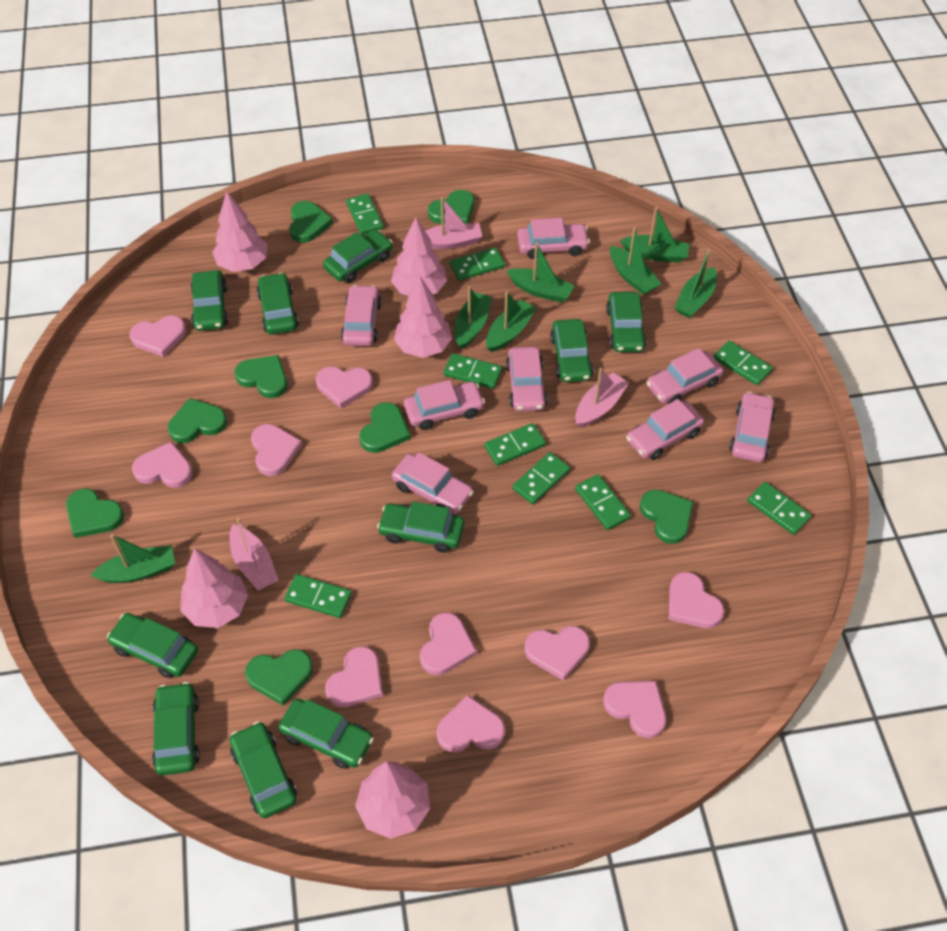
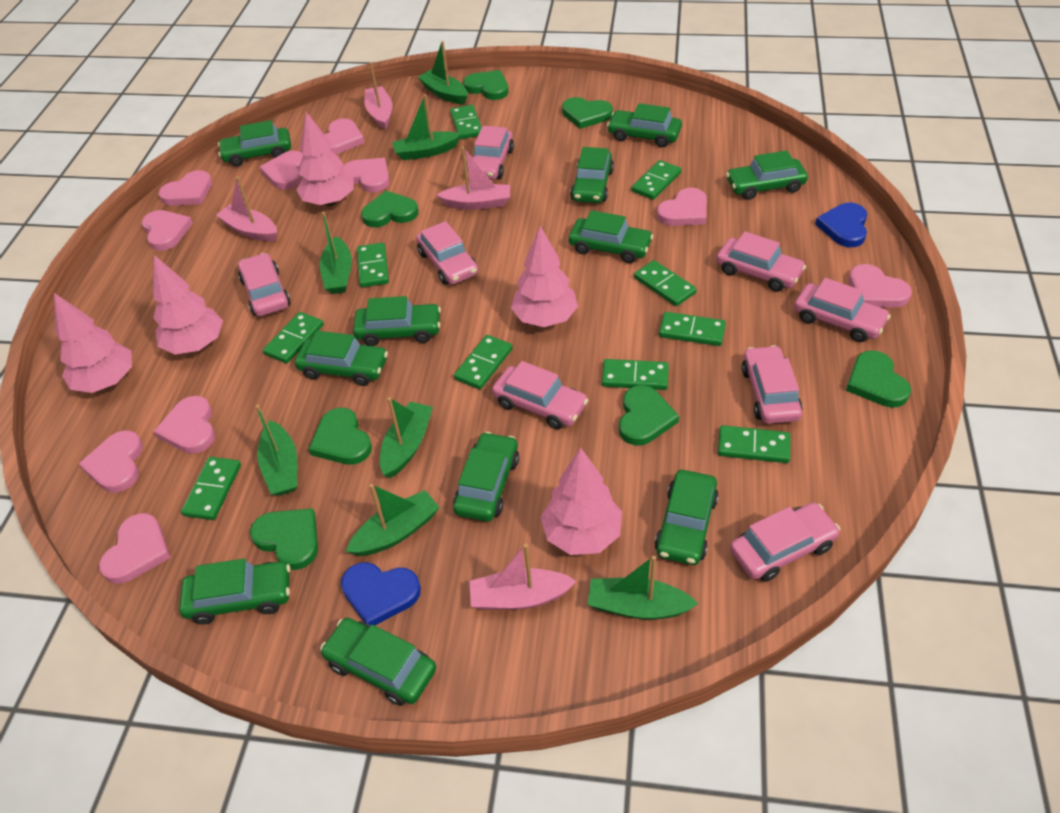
blue heart: none = 0 -> [341,562,421,626] [815,203,867,247] = 2
green car: [107,613,198,678] [152,682,200,775] [191,270,228,331] [230,722,297,818] [257,273,299,335] [278,698,374,769] [323,229,393,283] [377,502,464,553] [550,319,593,382] [606,292,647,352] = 10 -> [179,559,290,625] [218,120,291,167] [295,331,388,386] [320,618,436,706] [353,296,441,346] [453,432,519,522] [569,210,653,263] [570,147,614,203] [607,103,682,147] [654,470,719,565] [726,151,808,200] = 11
green domino: [284,574,352,618] [346,194,384,235] [444,353,502,389] [450,248,505,281] [484,423,546,466] [512,452,570,504] [575,474,631,530] [714,341,773,385] [747,482,811,535] = 9 -> [181,457,241,520] [263,312,324,364] [357,243,389,288] [450,105,482,139] [454,335,512,389] [602,359,669,390] [631,160,681,200] [634,260,697,306] [659,312,726,346] [718,425,790,463] = 10
green heart: [66,488,124,538] [168,398,227,443] [234,355,287,398] [245,649,313,706] [289,201,333,243] [359,402,411,453] [428,190,474,224] [640,490,693,544] = 8 -> [250,508,318,570] [309,408,372,465] [361,191,419,227] [463,70,509,100] [562,97,613,129] [619,385,679,445] [846,350,911,408] = 7
pink boat: [229,518,278,590] [425,197,483,250] [575,368,629,427] = 3 -> [216,177,277,242] [365,62,393,130] [437,147,510,210] [469,544,576,610] = 4

